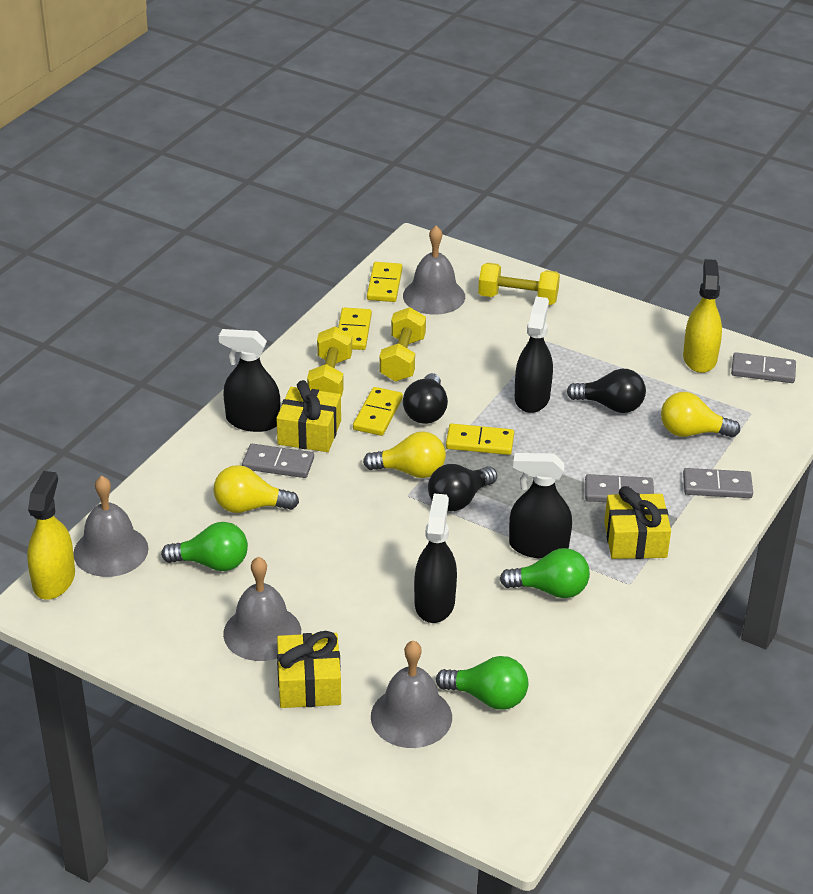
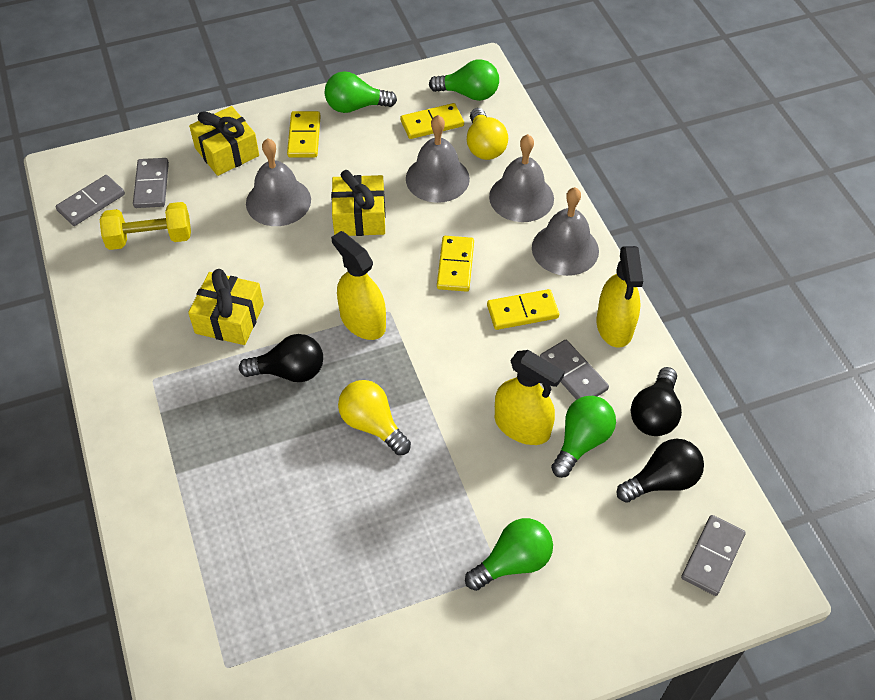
black spray bottle: [219,329,280,432] [414,493,457,623] [509,453,572,559] [515,297,553,413] = 4 -> none = 0
green light bulb: [161,522,248,571] [436,656,528,710] [500,548,590,598] = 3 -> [325,71,397,113] [429,59,499,101] [465,518,553,591] [551,396,616,478] = 4
yellow dumbbell: [307,326,352,397] [379,307,426,382] [478,263,560,305] = 3 -> [99,202,191,250] = 1
yellow light bulb: [213,465,299,513] [363,432,446,478] [661,392,740,437] = 3 -> [338,380,411,455] [467,108,508,160] = 2
yellow spray bottle: [27,471,75,599] [683,259,722,373] = 2 -> [331,231,386,340] [495,350,565,445] [596,246,643,348] = 3

